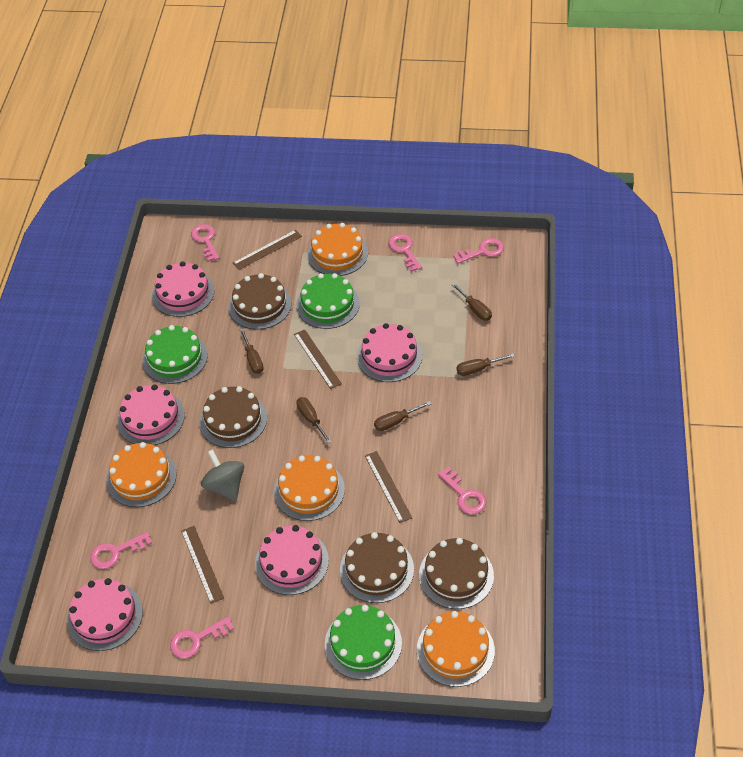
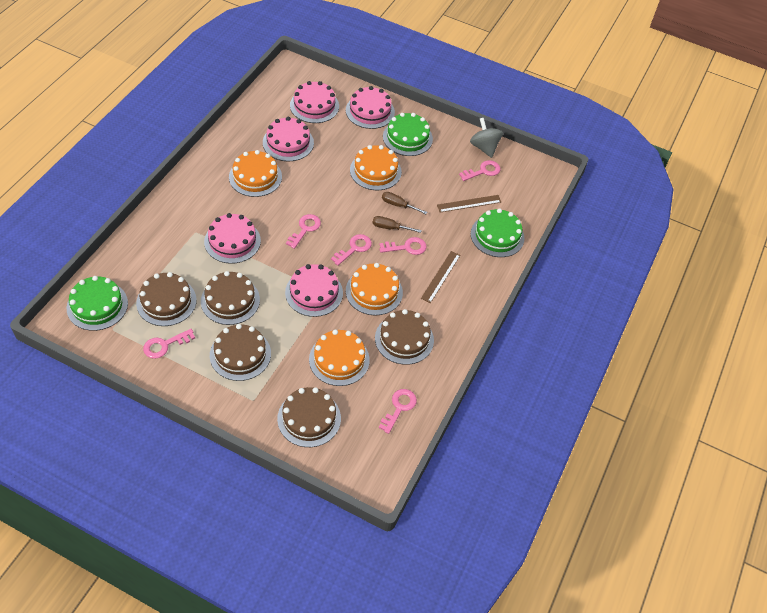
brown cake: [199,386,267,448] [228,273,291,330] [340,532,414,603] [419,538,494,609] = 4 -> [136,272,197,326] [201,271,260,325] [210,324,271,381] [277,387,341,447] [375,309,434,365] = 5
brown ruler: [181,526,224,604] [233,230,302,270] [294,329,342,389] [365,451,412,523] = 4 -> [421,251,461,303] [437,195,501,213] = 2
brown screwdriver: [240,328,264,374] [297,397,331,443] [374,401,431,431] [451,283,492,321] [457,354,515,376] = 5 -> [373,216,422,233] [382,192,427,214] = 2

